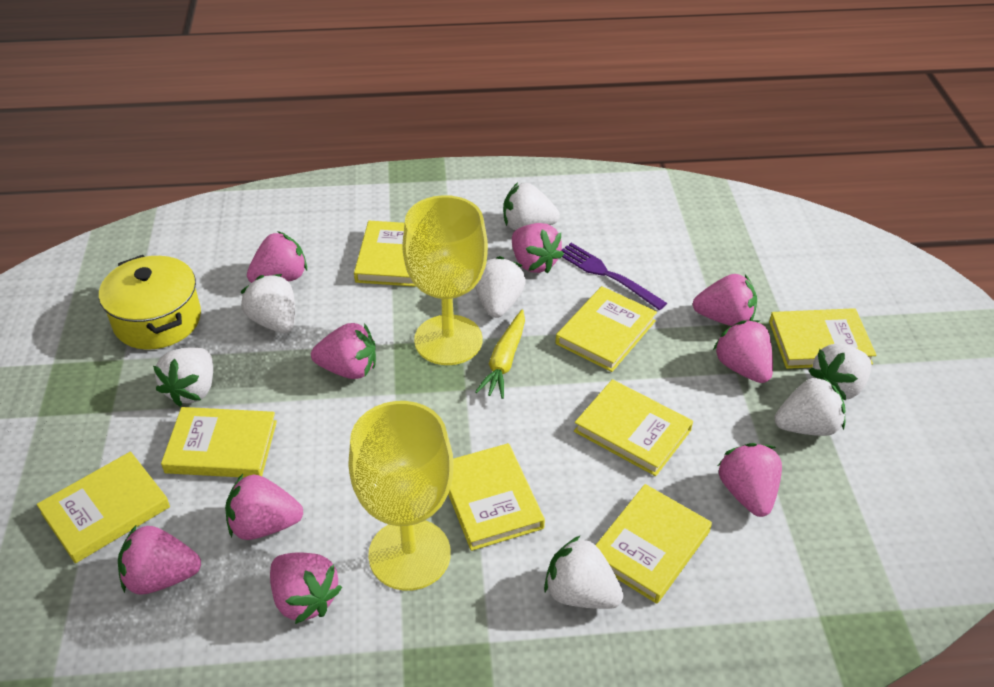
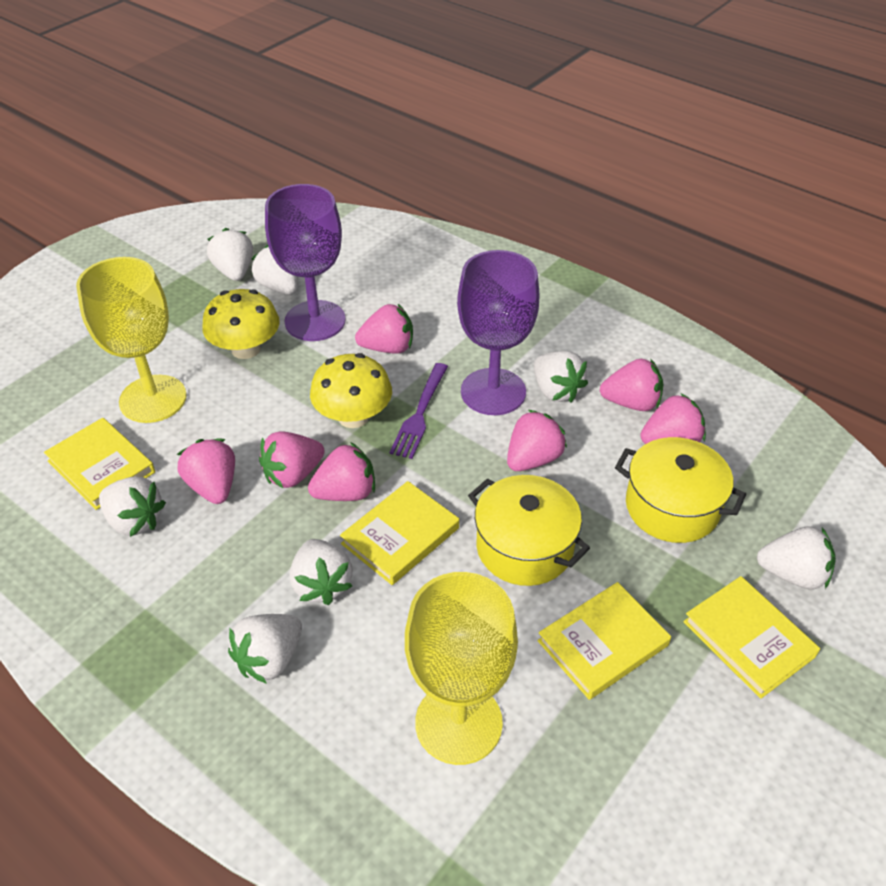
pink strawberry: [118,526,201,595] [225,474,303,540] [247,231,307,283] [270,552,342,624] [311,323,376,379] [512,223,564,273] [693,274,757,326] [713,320,773,383] [718,443,782,517] = 9 -> [177,439,235,504] [259,431,325,488] [308,442,375,501] [355,304,413,354] [507,410,567,471] [600,358,663,411] [640,393,706,444] = 7
purple goblet: none = 0 -> [265,184,346,341] [457,250,540,415] = 2
yellow book: [37,452,170,563] [161,407,277,478] [354,221,416,287] [448,443,545,551] [555,286,657,372] [574,379,693,476] [596,484,712,604] [769,308,876,369] = 8 -> [44,418,155,510] [340,481,459,585] [538,582,671,700] [683,576,820,699] = 4
yellow carrot: [475,310,525,399] = 1 -> none = 0
yellow mushroom: none = 0 -> [202,289,280,359] [310,353,392,428] = 2
yellow pot: [99,255,201,350] = 1 -> [468,475,590,586] [615,437,746,543] = 2

